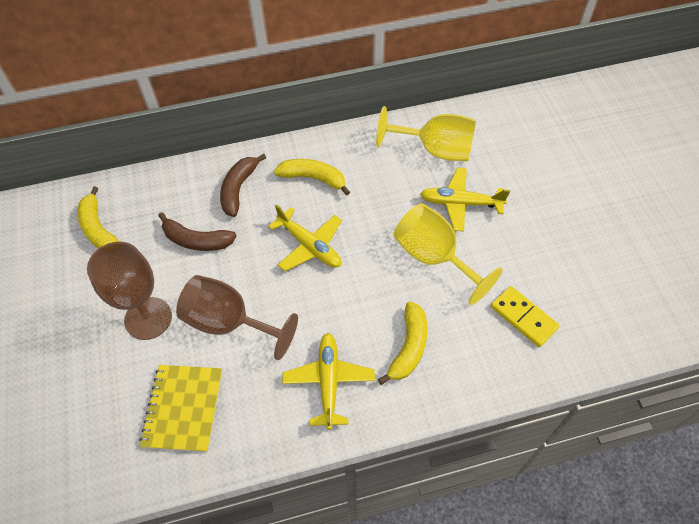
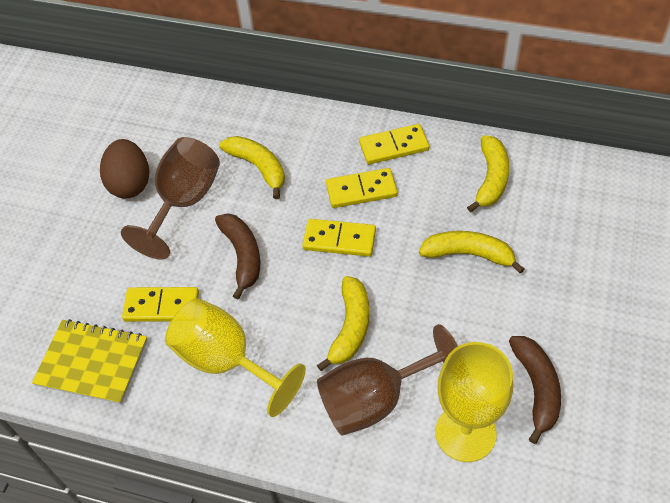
brown egg: none = 0 -> [100,139,149,199] = 1
yellow banana: [77,186,119,248] [274,159,350,196] [378,302,427,385] = 3 -> [219,136,285,199] [317,276,369,371] [419,231,524,274] [467,135,509,212] = 4
yellow domino: [491,286,560,347] = 1 -> [122,287,199,322] [302,219,376,257] [326,168,398,208] [359,124,429,164] = 4
yellow plane: [268,204,342,271] [282,333,375,430] [420,167,510,232] = 3 -> none = 0

